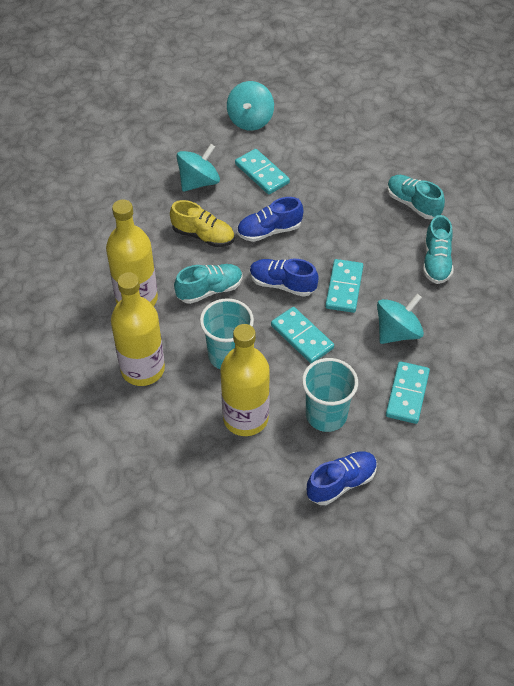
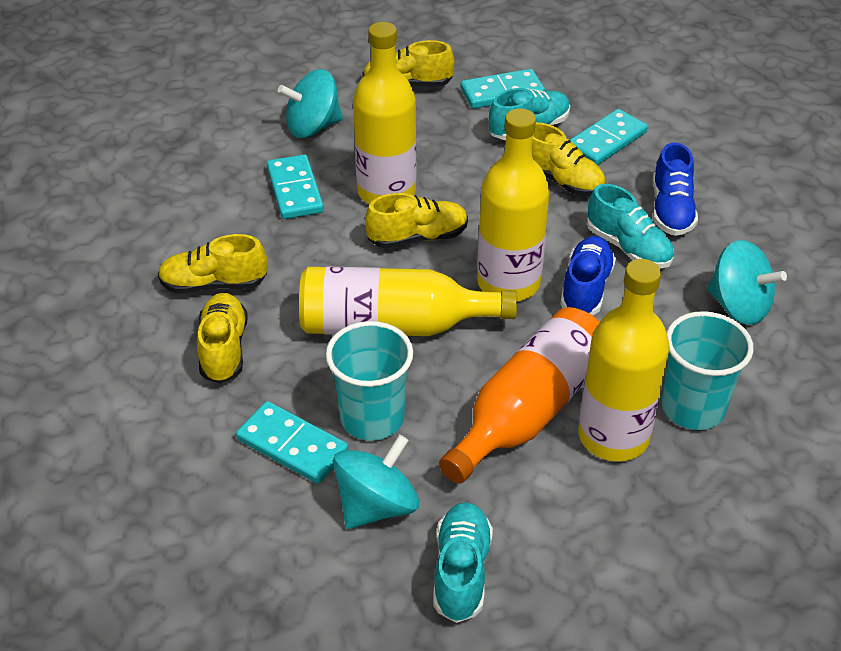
blue shoe: [237,197,303,242] [250,259,318,297] [307,451,377,505] = 3 -> [560,236,616,315] [653,142,698,236] = 2
orange bottle: none = 0 -> [439,307,600,484] = 1
yellow bottle: [106,199,158,307] [111,272,165,386] [220,324,270,436] = 3 -> [299,266,517,336] [353,22,417,204] [477,109,550,301] [578,259,670,462] = 4
yellow shoe: [170,200,235,247] = 1 -> [158,234,267,294] [197,293,248,384] [363,40,455,87] [365,193,468,249] [532,122,606,196] = 5

